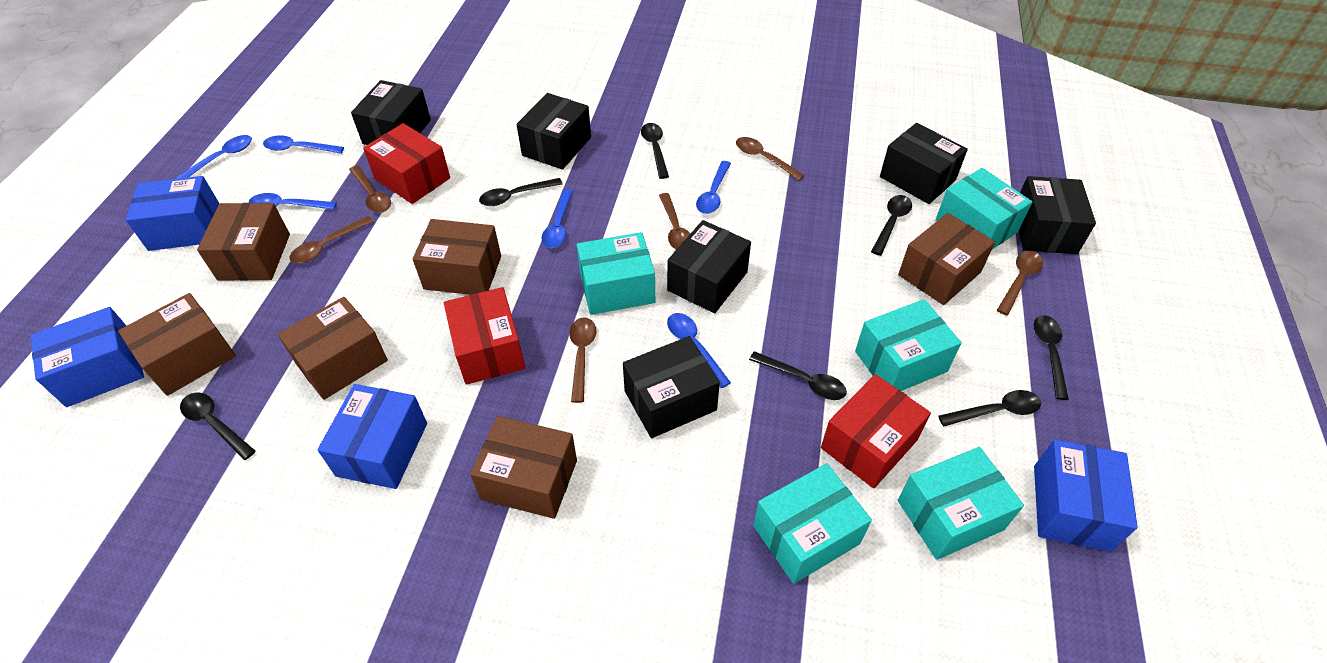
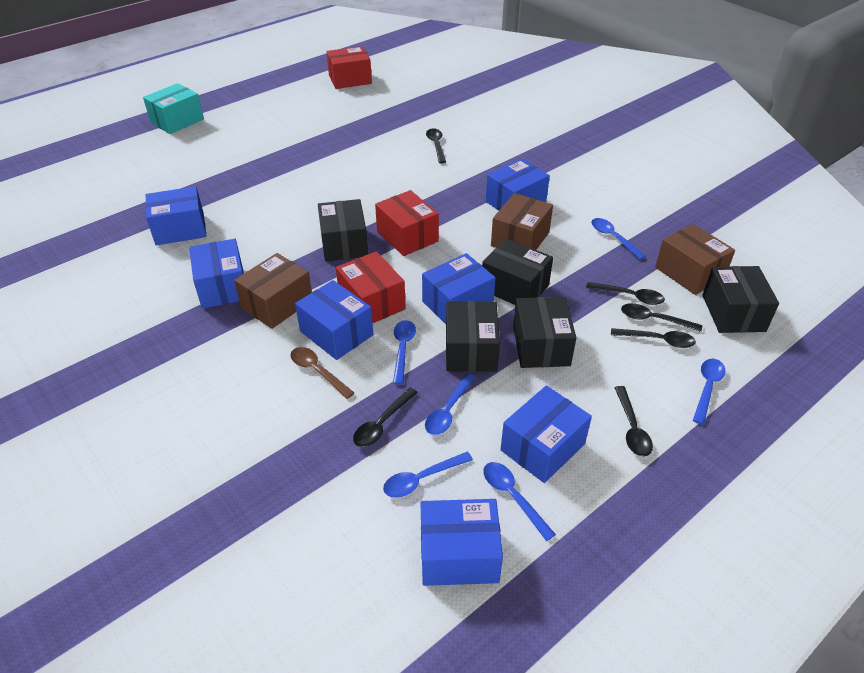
black box: [351,80,431,145] [516,93,591,170] [623,336,720,438] [667,220,751,313] [880,123,968,204] [1019,176,1096,254] = 6 -> [318,199,368,261] [446,301,500,372] [482,238,553,305] [513,297,576,368] [702,266,779,333] = 5
black spoon: [180,392,256,460] [479,178,562,206] [641,123,669,179] [749,351,847,400] [871,195,912,256] [938,390,1041,426] [1034,315,1069,400] = 7 -> [353,388,418,447] [426,128,446,163] [586,282,665,305] [611,328,696,348] [614,386,653,457] [621,303,702,332] = 6
blue box: [31,307,144,407] [126,176,220,251] [318,384,427,489] [1034,439,1137,552] = 4 -> [146,186,207,246] [189,239,244,309] [295,280,373,360] [421,499,503,586] [422,253,496,324] [486,159,550,211] [501,386,592,483] = 7
brown box: [118,293,236,396] [197,203,290,281] [278,297,388,400] [413,219,501,295] [470,416,577,519] [898,213,995,305] = 6 -> [234,253,312,329] [491,193,553,250] [655,224,735,295] = 3
brown spoon: [289,216,374,263] [349,165,391,213] [569,317,596,403] [659,193,690,250] [736,137,805,180] [997,251,1043,315] = 6 -> [291,347,354,399] = 1
turquoise box: [577,232,655,315] [753,463,872,584] [855,299,962,391] [898,447,1024,560] [936,168,1033,249] = 5 -> [143,83,204,134] = 1

